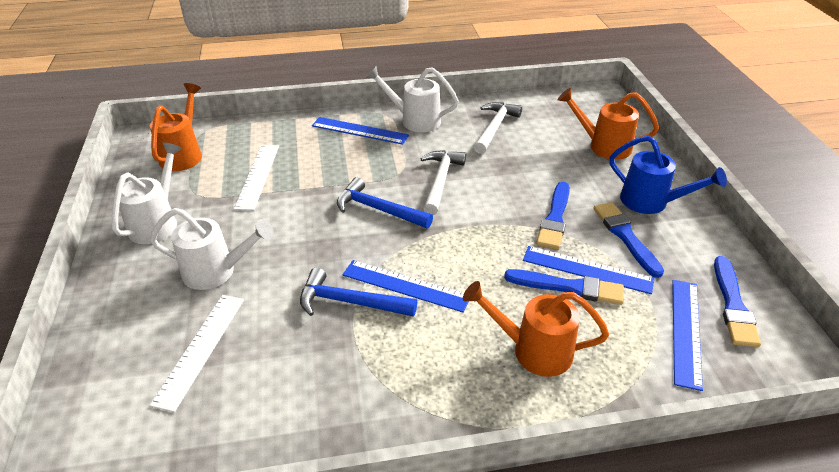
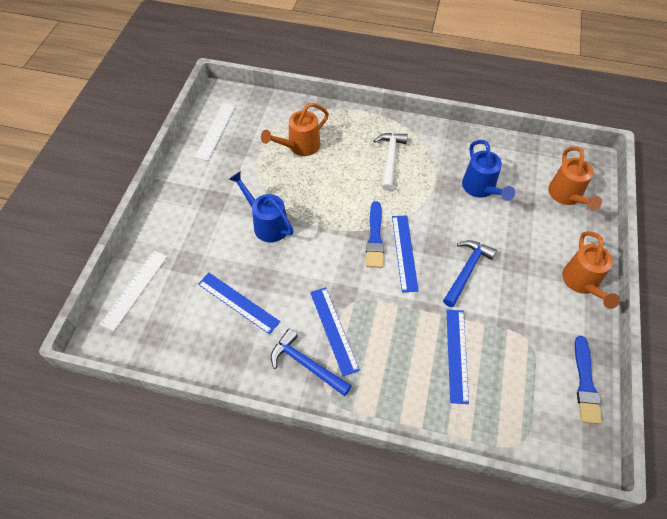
blue brush: [504,269,624,305] [536,182,570,250] [593,202,664,278] [714,256,761,347] = 4 -> [366,201,384,268] [575,336,602,424] = 2
blue watering can: [609,136,727,214] = 1 -> [229,171,294,242] [462,140,515,201] = 2
white hammer: [420,150,466,215] [474,102,522,154] = 2 -> [373,133,408,191] = 1
white watering can: [112,142,182,244] [150,208,274,290] [366,66,459,132] = 3 -> none = 0

